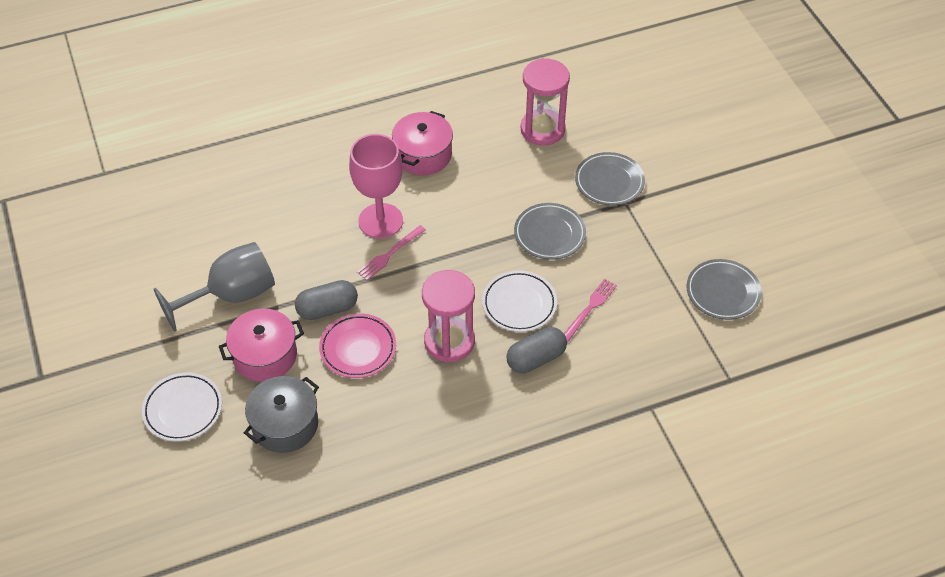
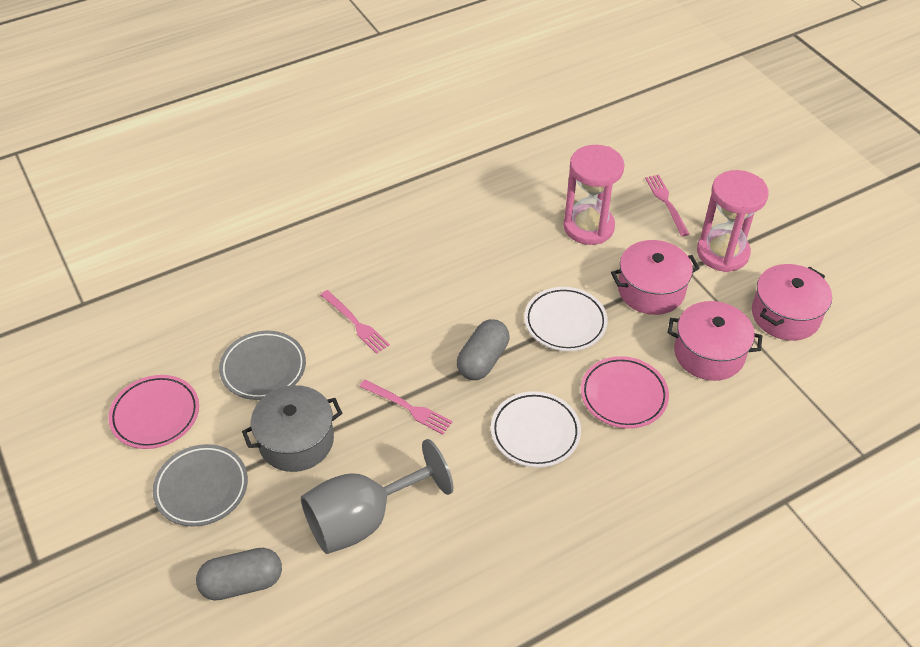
grey plate: [514,203,586,260] [575,152,645,206] [687,259,762,320] = 3 -> [153,444,248,527] [219,331,306,400] = 2
pink fork: [357,225,426,280] [564,279,617,342] = 2 -> [321,290,390,354] [359,379,453,435] [645,175,689,236] = 3
pink goblet: [349,134,403,239] = 1 -> none = 0
pink plate: [319,313,396,378] = 1 -> [108,375,199,449] [581,356,669,429] = 2
pink pot: [219,309,304,382] [392,111,453,175] = 2 -> [611,240,700,315] [668,301,762,381] [752,264,832,341] = 3

